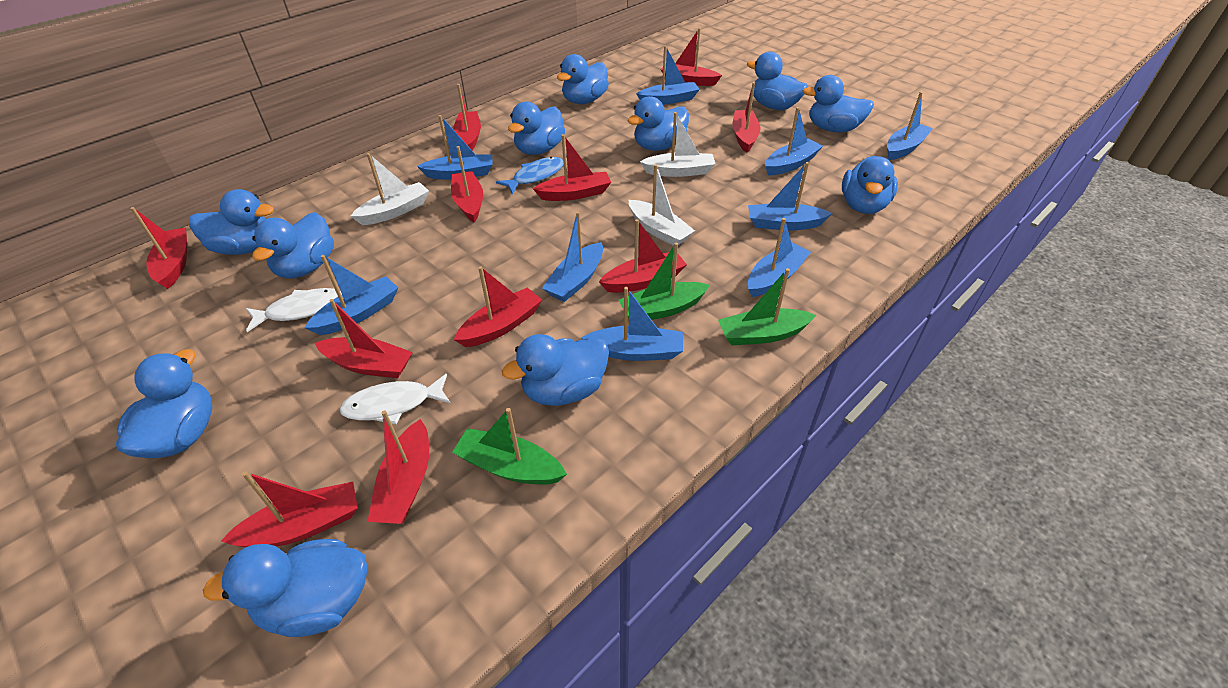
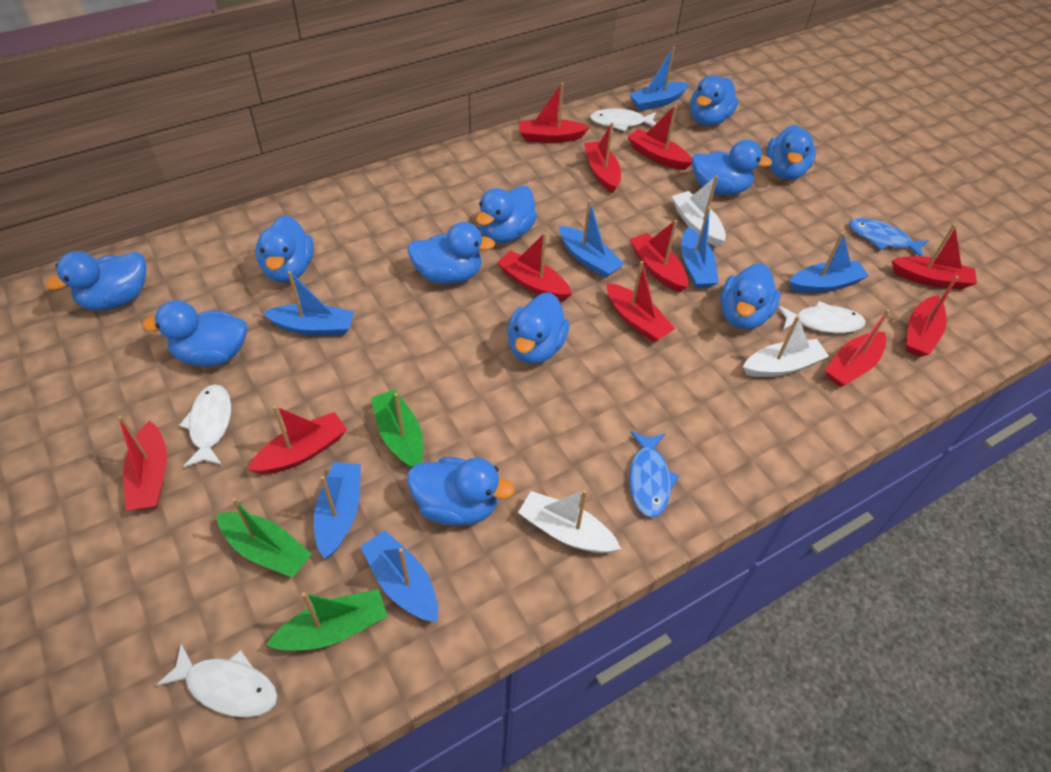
blue boat: [305,255,398,335] [417,115,493,180] [542,212,603,302] [581,287,683,361] [636,45,700,105] [748,162,832,230] [748,218,811,297] [765,107,823,176] [887,92,933,160] = 9 -> [263,271,354,336] [314,462,361,559] [360,530,438,622] [559,200,624,278] [629,47,689,111] [681,207,719,288] [789,232,869,293] = 7
blue fish: [496,157,564,194] = 1 -> [629,431,679,518] [849,218,928,256] = 2
white fish: [246,288,342,332] [339,374,451,425] = 2 -> [156,644,277,717] [179,384,231,467] [590,108,656,131] [778,301,866,333] = 4

